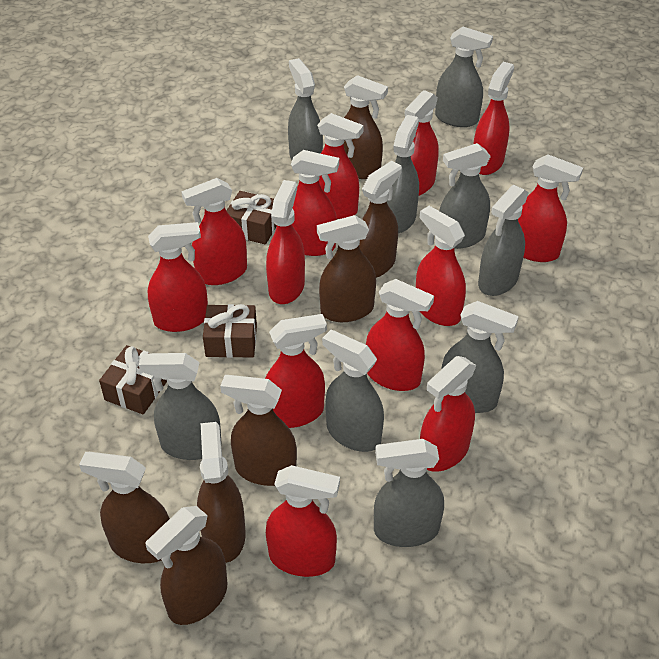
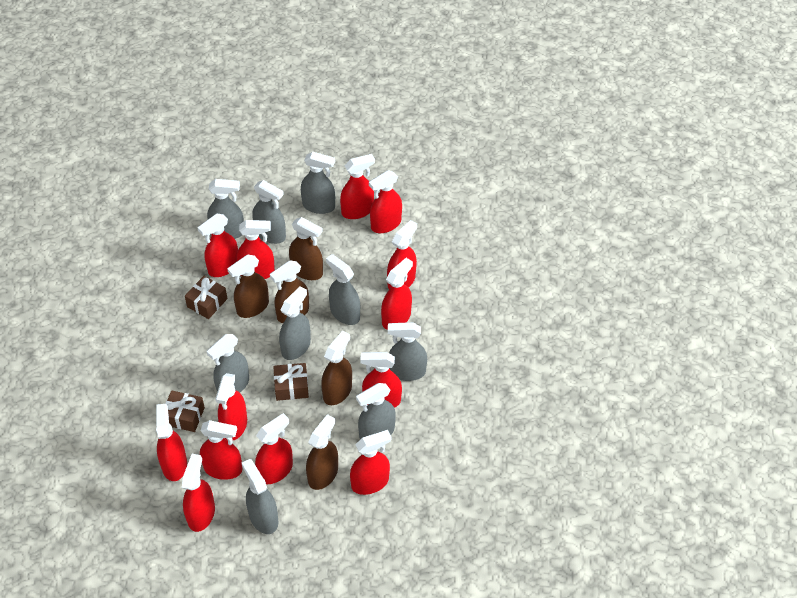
brown spray bottle: [79,452,170,563] [145,506,227,625] [197,422,245,563] [220,375,297,486] [317,215,376,322] [343,75,388,179] [359,161,402,278] = 7 -> [227,255,269,318] [270,260,309,323] [289,217,323,280] [306,414,338,490] [321,331,352,405] = 5

